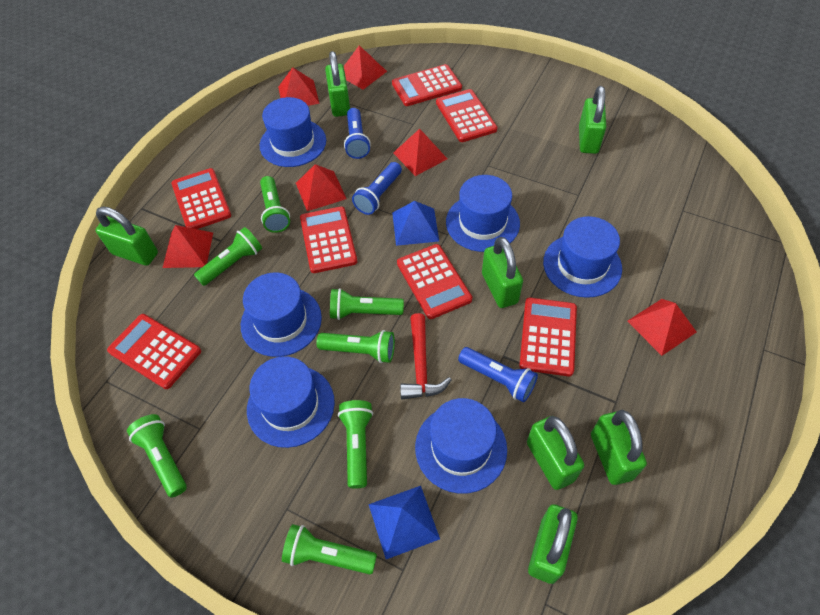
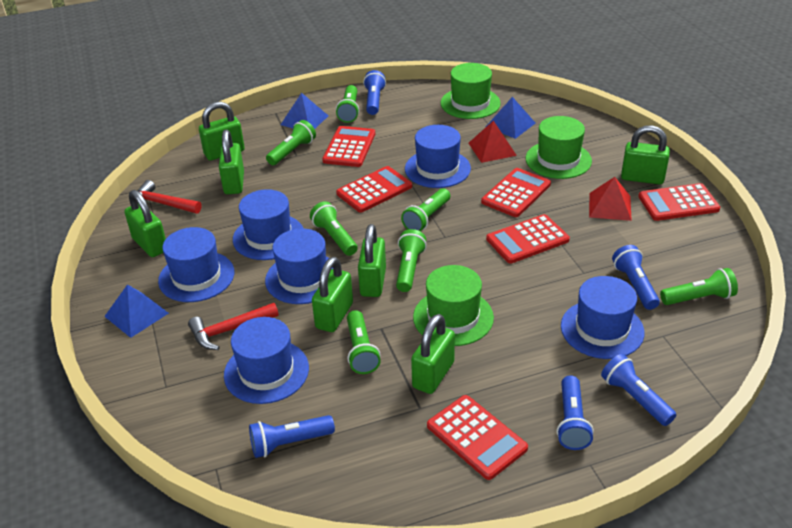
blue flashlight: [344,108,371,159] [352,162,402,215] [458,347,538,402] = 3 -> [249,415,335,458] [363,70,386,115] [557,375,594,450] [601,354,676,426] [612,245,660,310] = 5
blue pyramid: [369,486,440,559] [392,201,439,246] = 2 -> [104,284,169,338] [281,93,328,129] [486,97,535,139] = 3
green hat: none = 0 -> [413,265,494,346] [441,63,501,119] [526,116,592,179] = 3
red calculator: [107,314,201,389] [171,168,231,229] [300,206,357,273] [392,64,462,106] [397,244,472,319] [436,89,497,142] [519,298,577,376] = 7 -> [322,126,375,167] [336,166,412,213] [427,395,528,480] [481,168,551,217] [486,214,570,264] [638,183,720,221] = 6
red hammer: [400,313,451,400] = 1 -> [138,180,201,214] [188,303,279,350] = 2
red pyramid: [163,225,213,268] [278,67,320,106] [296,164,346,211] [343,45,387,90] [393,129,447,176] [628,299,697,356] = 6 -> [468,120,517,163] [589,177,632,221] = 2

